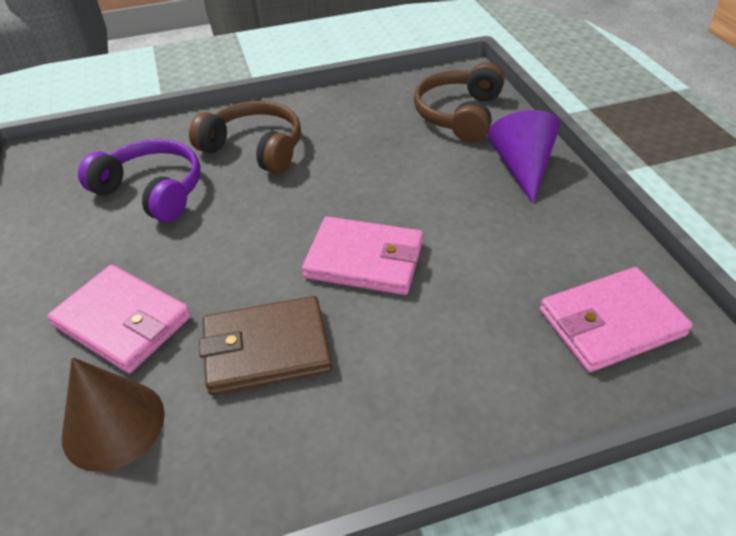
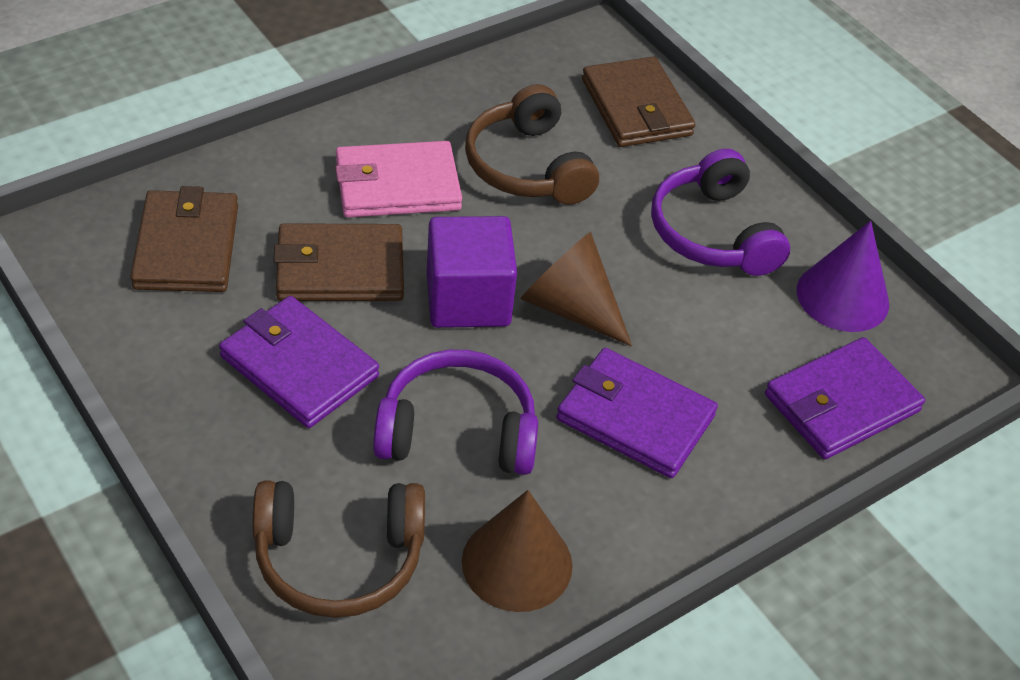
brown cone: [62,357,165,472] = 1 -> [462,490,573,612] [520,232,632,346] = 2
brown wallet: [199,296,332,395] = 1 -> [130,186,238,292] [273,223,404,301] [582,57,695,147] = 3
pink wallet: [47,265,191,373] [302,216,423,295] [540,267,693,372] = 3 -> [335,141,462,218] = 1
purple cube: none = 0 -> [427,216,517,328] = 1
purple headphones: [78,139,201,222] = 1 -> [373,350,538,475] [651,149,790,276] = 2
purple wallet: none = 0 -> [219,296,379,428] [556,348,718,478] [765,337,925,459] = 3

